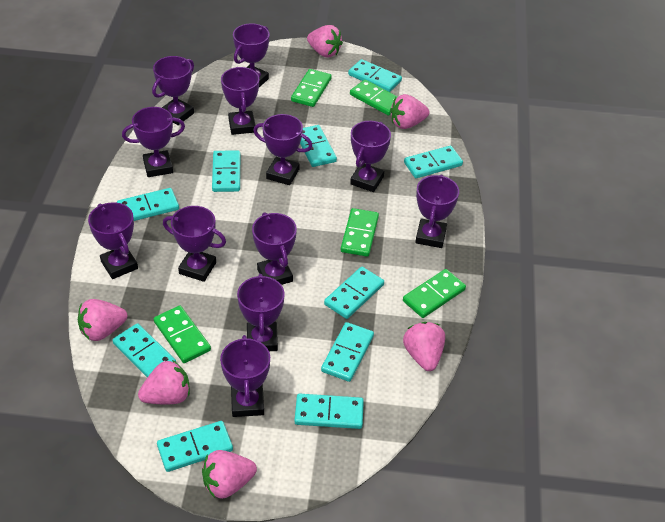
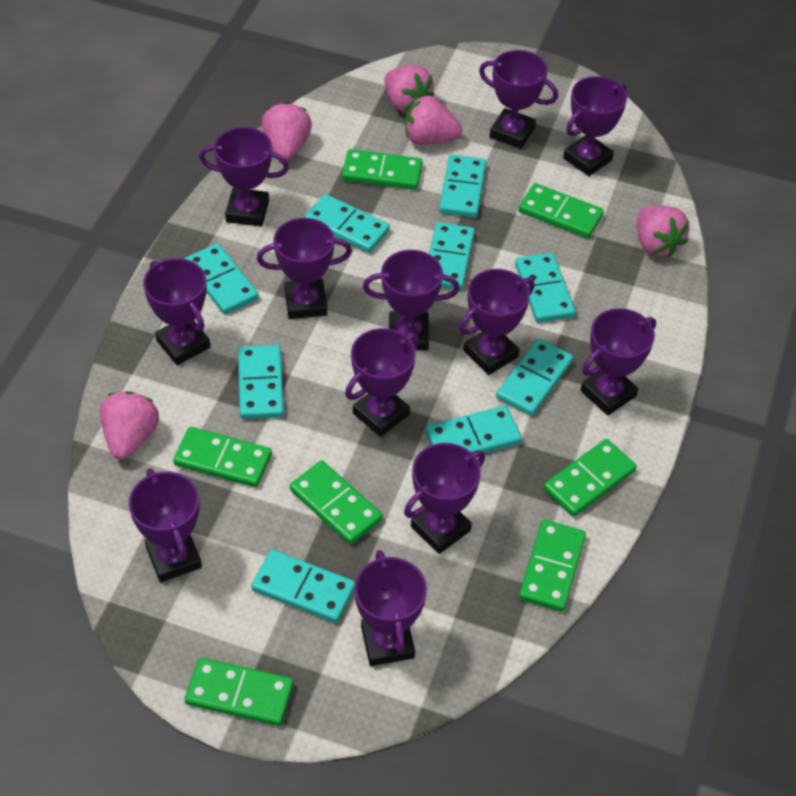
green domino: [154,306,211,363] [291,69,331,107] [341,208,379,257] [350,80,398,116] [403,269,466,318] = 5 -> [173,427,272,487] [185,657,294,726] [290,460,383,545] [342,149,423,190] [518,183,604,238] [519,520,586,612] [544,439,637,517] = 7
pink strawberry: [78,299,127,341] [138,360,190,404] [202,450,257,499] [307,25,343,57] [390,94,429,129] [403,322,445,371] = 6 -> [100,391,159,459] [262,102,312,160] [384,65,434,113] [405,96,462,145] [637,205,689,258] = 5
turquoise domino: [113,323,176,377] [117,188,179,221] [157,421,233,472] [212,150,240,192] [294,393,364,429] [300,125,337,167] [321,322,374,382] [324,267,384,319] [348,59,402,92] [404,146,463,178] = 10 -> [185,243,259,315] [238,345,284,419] [251,550,355,623] [304,194,390,253] [426,406,522,453] [429,222,475,290] [439,155,486,218] [496,339,573,416] [515,253,576,323] = 9

